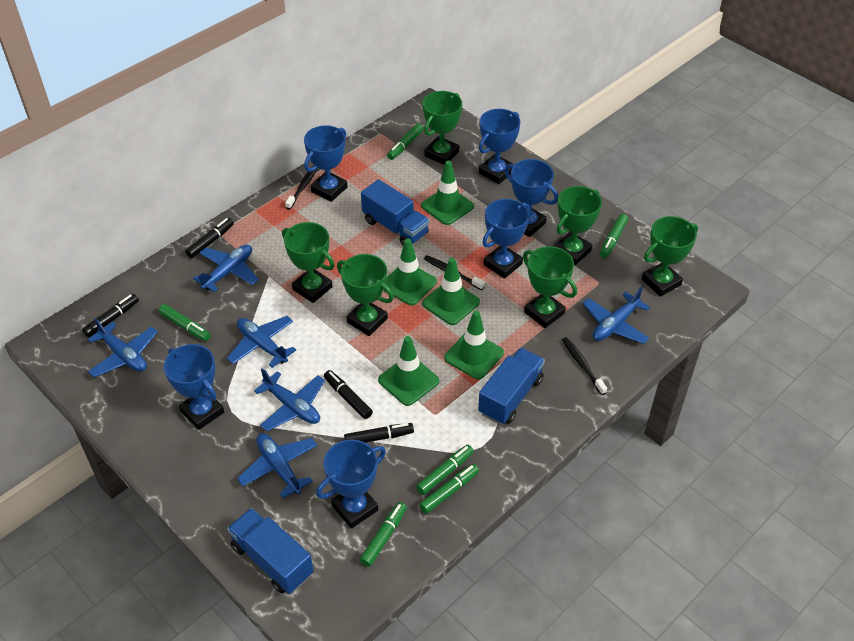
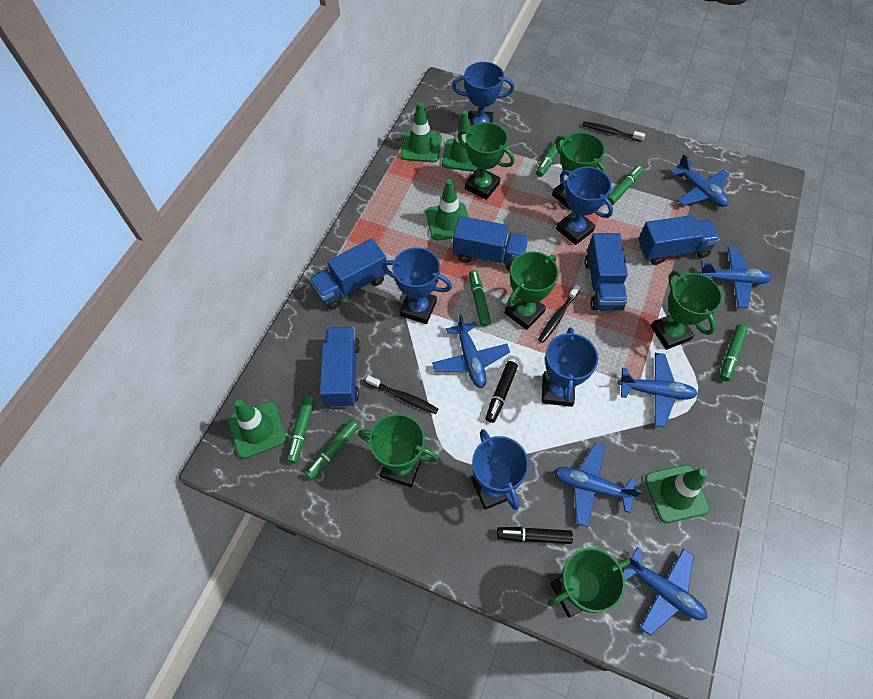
black marker: [82,294,139,337] [185,218,234,258] [324,370,373,419] [344,423,414,443] = 4 -> [486,361,518,423] [496,527,573,544] = 2
blue trophy: [164,344,224,430] [304,125,347,202] [316,439,386,528] [479,109,520,184] [482,199,529,279] [505,159,558,237] = 6 -> [382,247,452,324] [452,62,514,126] [471,429,529,510] [542,327,598,407] [556,167,613,245] = 5
blue truck: [227,508,314,594] [361,179,429,245] [478,348,545,425] = 3 -> [309,238,387,310] [319,327,360,408] [452,216,529,271] [584,233,628,311] [638,215,720,265] = 5

